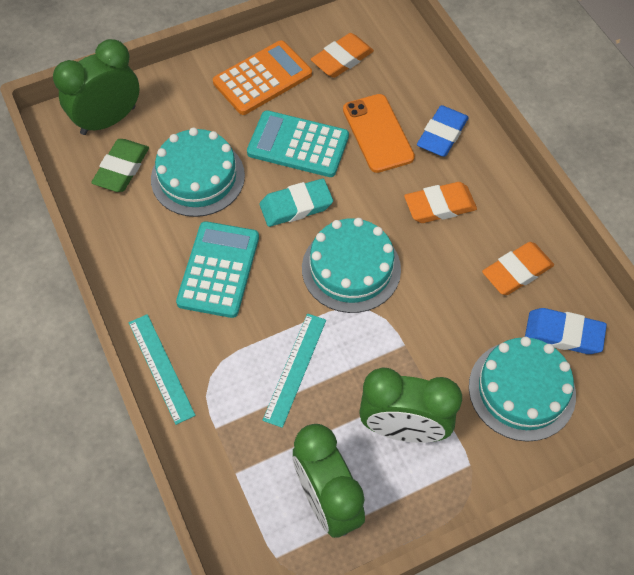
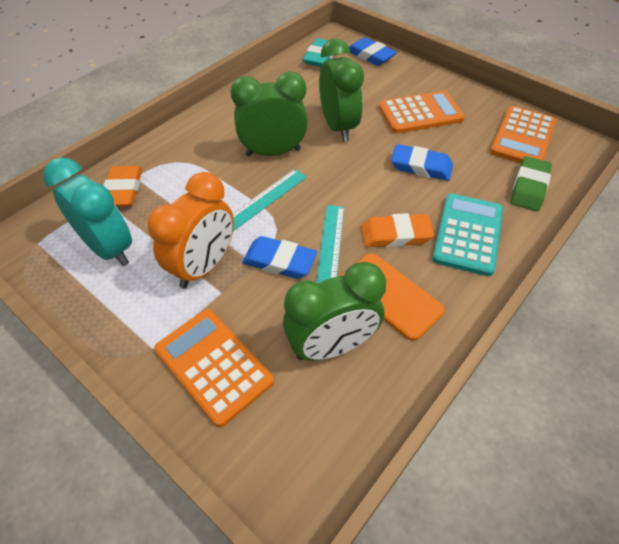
blue eraser: [417,105,469,157] [525,308,607,354] = 2 -> [242,236,317,279] [349,37,397,66] [391,144,453,181] = 3
orange calculator: [213,40,312,115] = 1 -> [154,309,274,427] [379,91,465,134] [490,106,556,163] = 3
orange clock: none = 0 -> [148,172,234,289] = 1
orange eraser: [310,33,374,78] [404,182,477,223] [482,242,554,295] = 3 -> [103,166,142,206] [361,213,434,248] = 2
turquoise cake: [151,128,245,217] [302,218,401,313] [469,337,576,442] = 3 -> none = 0
turquoise calculator: [176,221,259,318] [247,110,349,177] = 2 -> [432,194,503,276] = 1
turquoise clock: none = 0 -> [44,157,132,266] = 1

